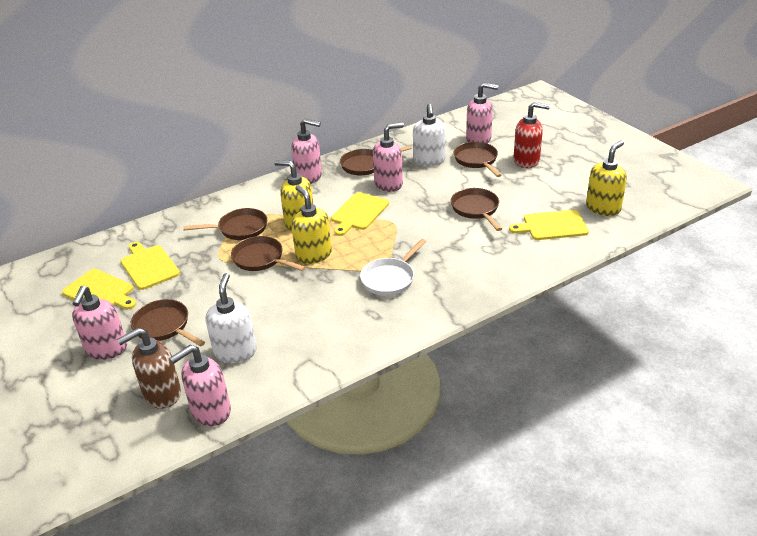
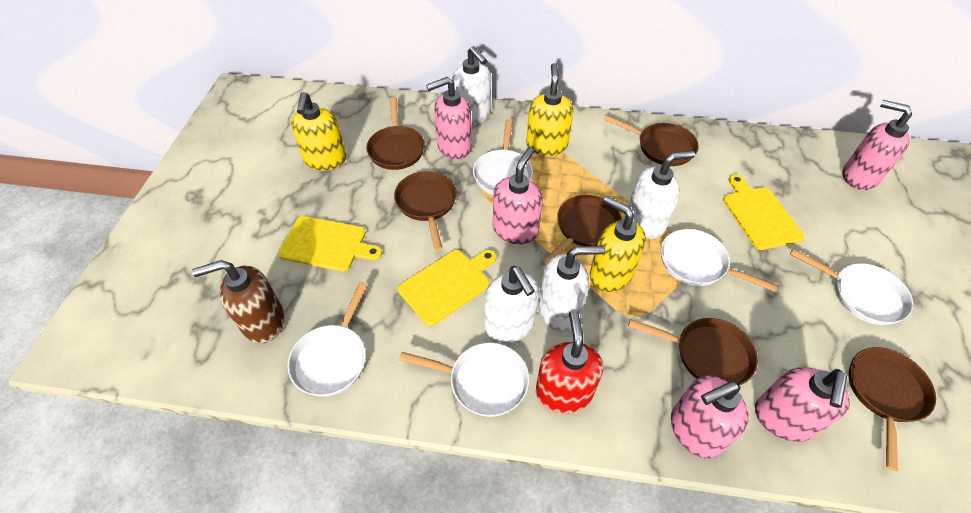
white pan: [360,239,427,296] = 1 -> [288,282,368,397] [399,343,529,417] [473,119,533,195] [661,229,779,293] [790,249,913,325] = 5
white soap dispenser: [206,273,257,363] [413,104,446,166] = 2 -> [452,46,491,125] [484,266,539,343] [539,246,604,332] [628,150,695,239] = 4
yellow cutting board: [62,269,136,309] [121,242,180,290] [331,192,389,236] [509,210,589,240] = 4 -> [278,216,382,272] [398,250,496,326] [723,174,804,250] = 3

